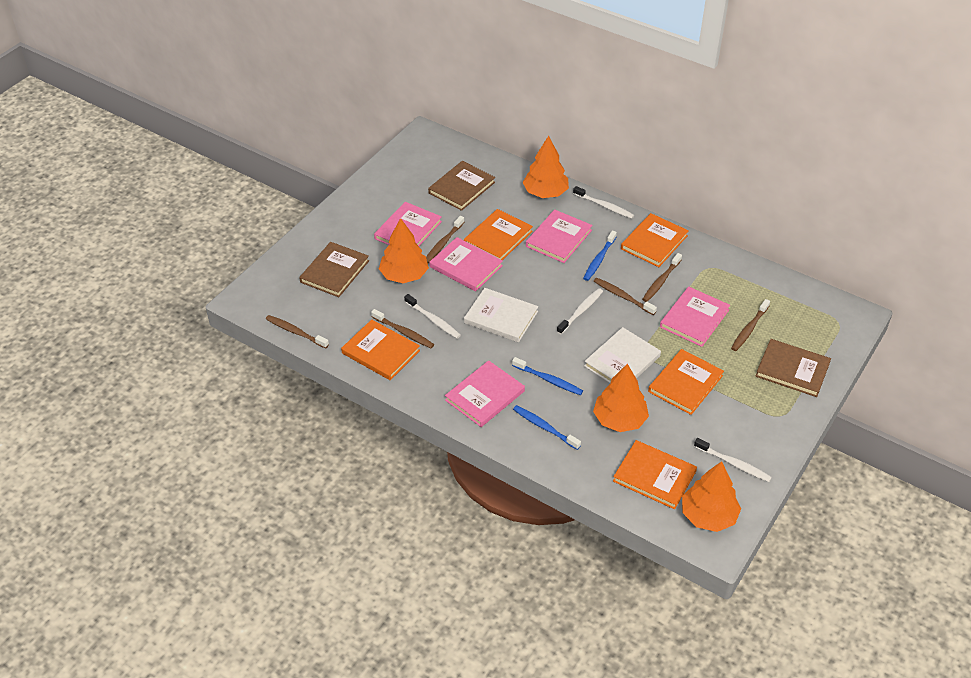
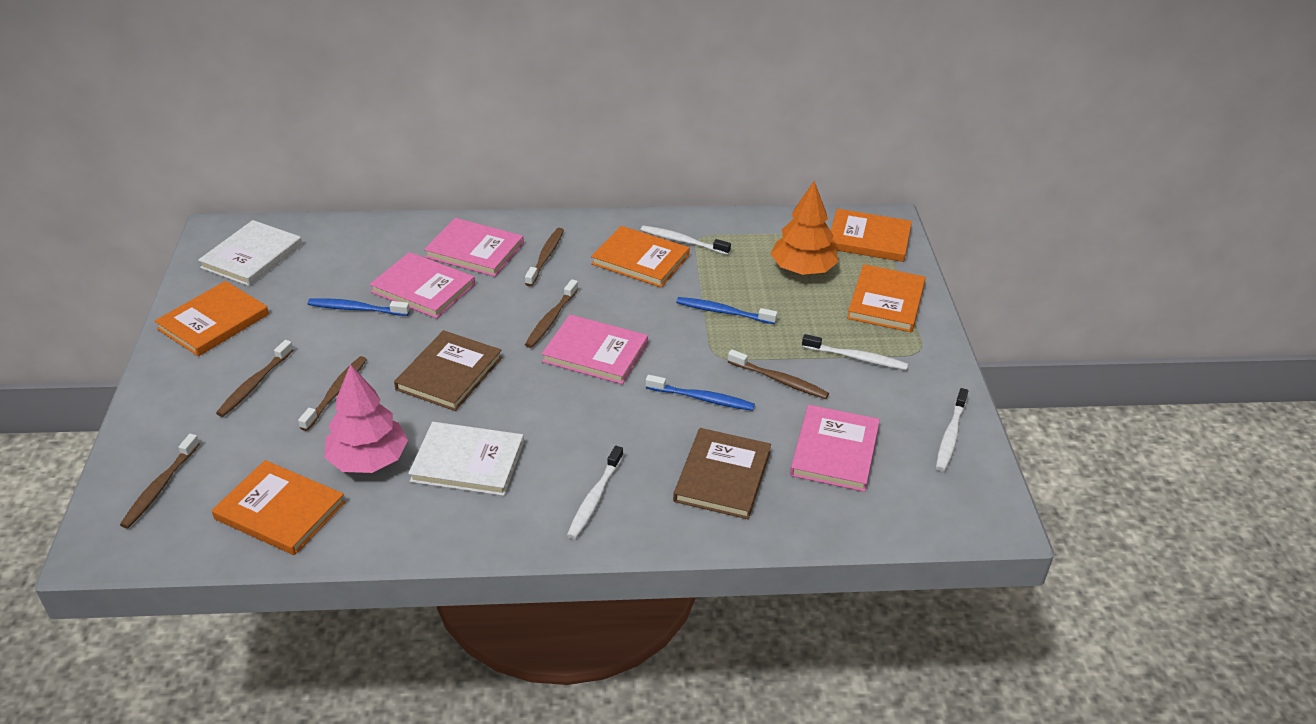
brown book: [299,242,369,297] [428,161,495,211] [756,339,831,397] = 3 -> [394,330,502,411] [673,428,771,519] = 2
orange tree: [379,218,429,283] [523,136,569,198] [593,364,649,432] [682,461,741,532] = 4 -> [771,181,839,275] = 1
pink book: [374,202,442,246] [429,237,503,291] [445,360,525,427] [526,209,592,263] [660,287,730,347] = 5 -> [369,252,475,319] [424,218,524,277] [542,314,648,384] [790,405,880,492] = 4
pink tree: none = 0 -> [324,364,408,473] = 1

